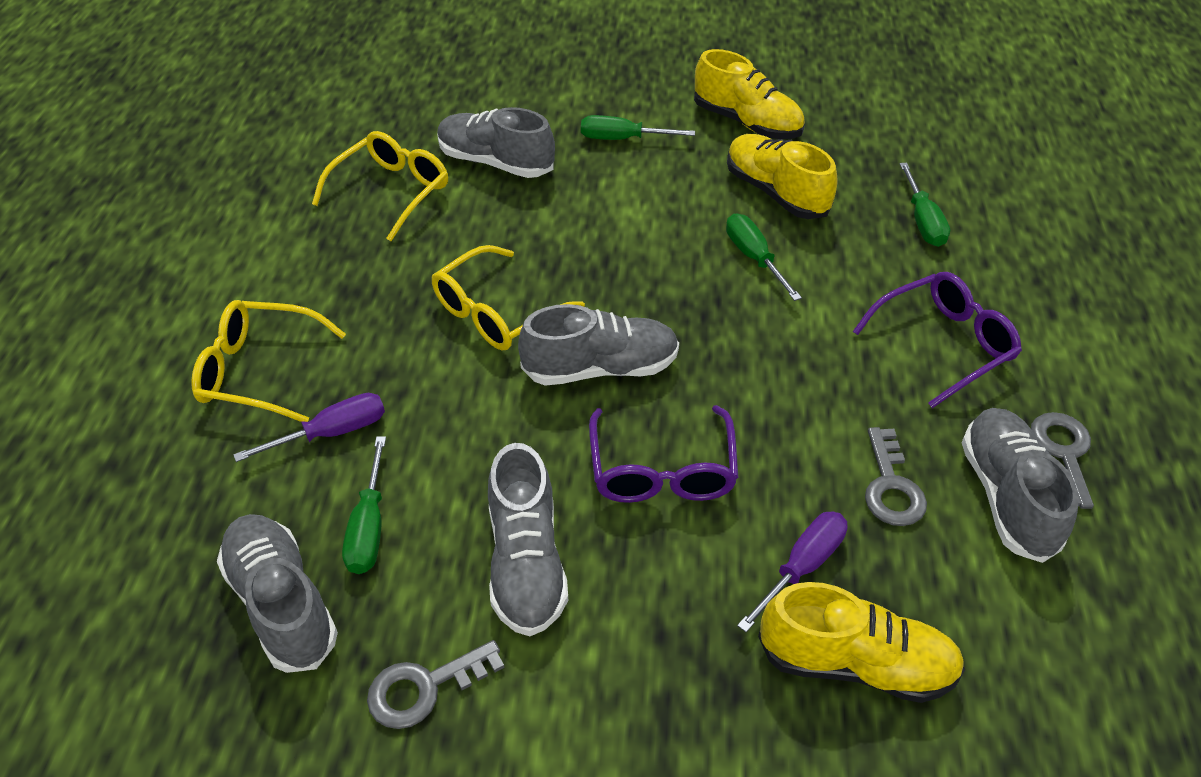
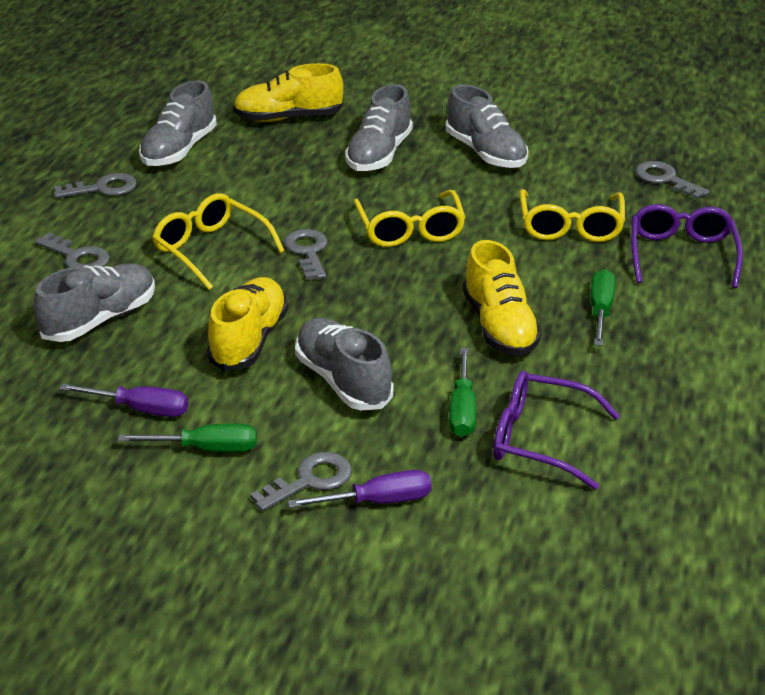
green screwdriver: [342,436,386,574] [581,115,695,140] [726,214,802,301] [900,163,950,247] = 4 -> [118,424,257,452] [449,348,476,437] [591,269,616,346] = 3
grey key: [367,640,505,729] [865,427,927,526] [1031,412,1094,509] = 3 -> [35,233,110,268] [53,173,137,198] [250,452,352,511] [284,229,328,280] [635,161,710,199] = 5

